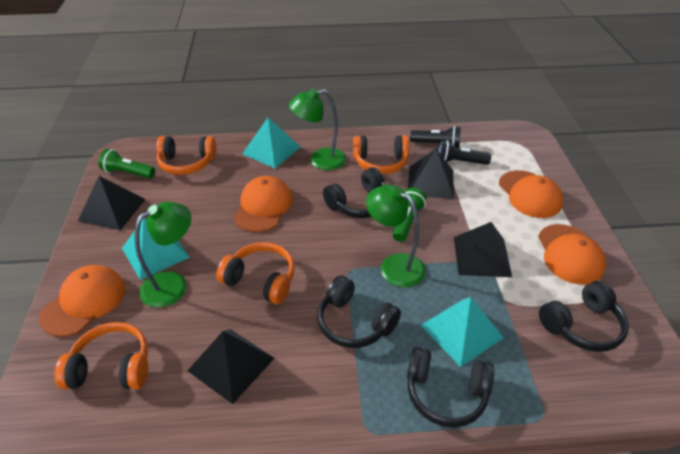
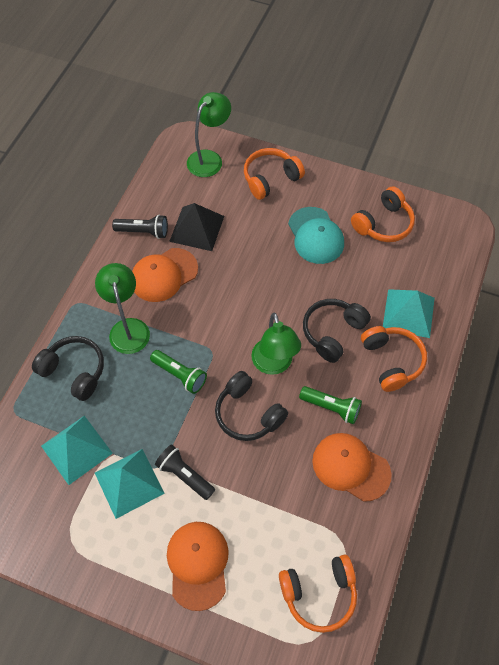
black headphones: [317,275,401,348] [323,167,386,218] [407,347,495,428] [539,281,629,352] = 4 -> [32,336,104,401] [215,371,288,441] [303,299,371,363] = 3
black pyramid: [78,176,146,231] [188,329,275,404] [408,149,454,199] [454,222,512,277] = 4 -> [169,203,224,251] = 1
orange cap: [39,265,125,337] [234,176,293,232] [499,170,563,218] [538,224,606,285] = 4 -> [132,248,198,302] [167,522,229,611] [312,433,392,502] = 3
turquoise cap: none = 0 -> [288,207,344,264] = 1

